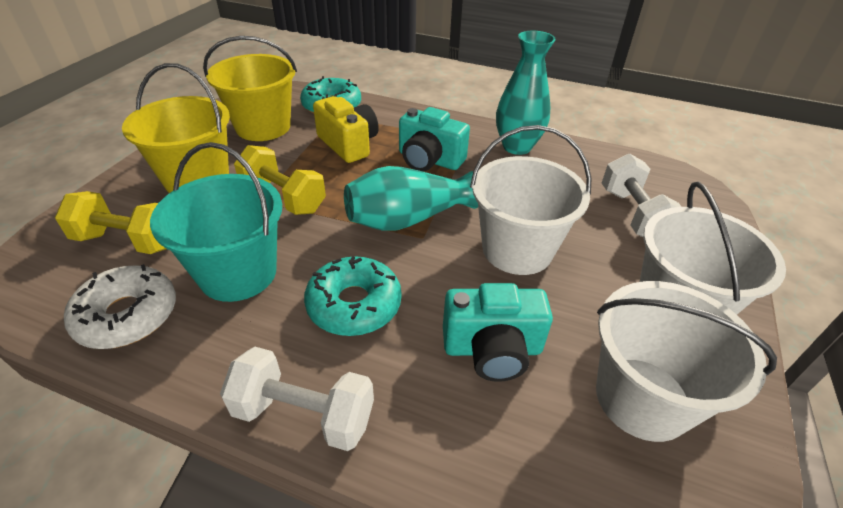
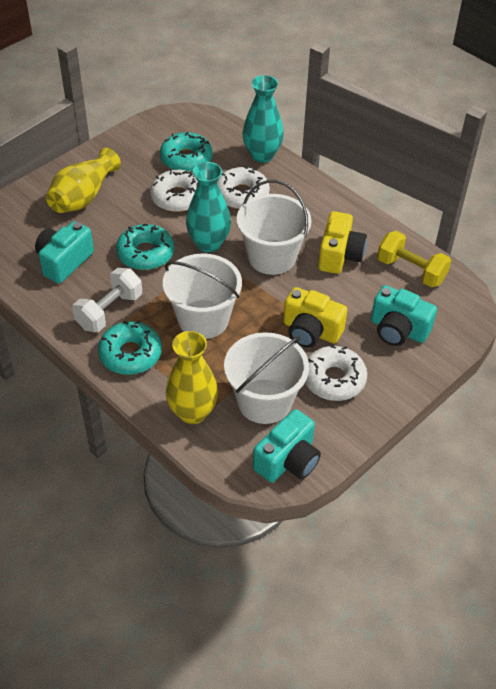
turquoise bucket: [150,142,282,302] = 1 -> none = 0
turquoise camera: [399,107,470,171] [443,283,553,382] = 2 -> [35,221,94,284] [253,409,321,483] [371,285,437,346] = 3
turquoise donut: [300,76,361,114] [304,256,402,336] = 2 -> [98,320,162,375] [116,224,174,270] [160,132,213,172] = 3
white donut: [64,264,176,349] = 1 -> [150,170,198,212] [217,166,270,209] [305,345,367,401] = 3
white dumbbell: [220,347,374,451] [602,154,682,237] = 2 -> [72,268,142,332] = 1
yellow bucket: [122,63,230,193] [203,36,297,141] = 2 -> none = 0
yellow camera: [313,96,379,163] = 1 -> [283,287,348,348] [318,211,367,274] = 2
yellow dumbbell: [55,191,166,254] [234,145,326,215] = 2 -> [377,231,451,287] = 1
yellow vase: none = 0 -> [46,148,121,213] [166,331,218,424] = 2

